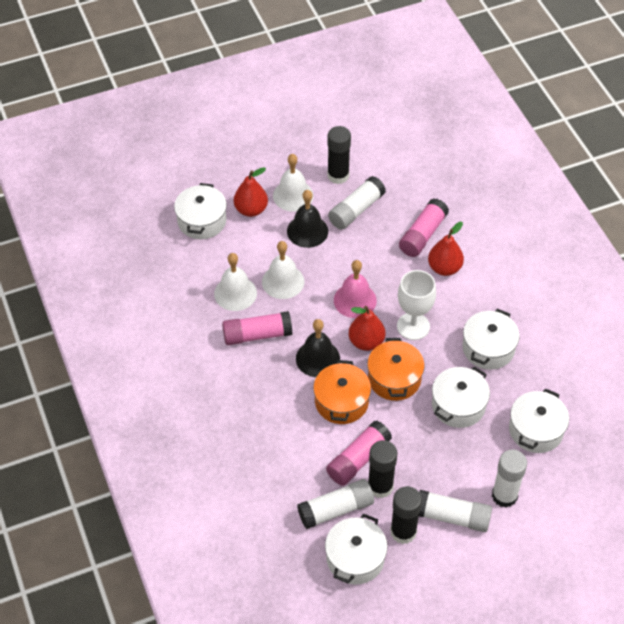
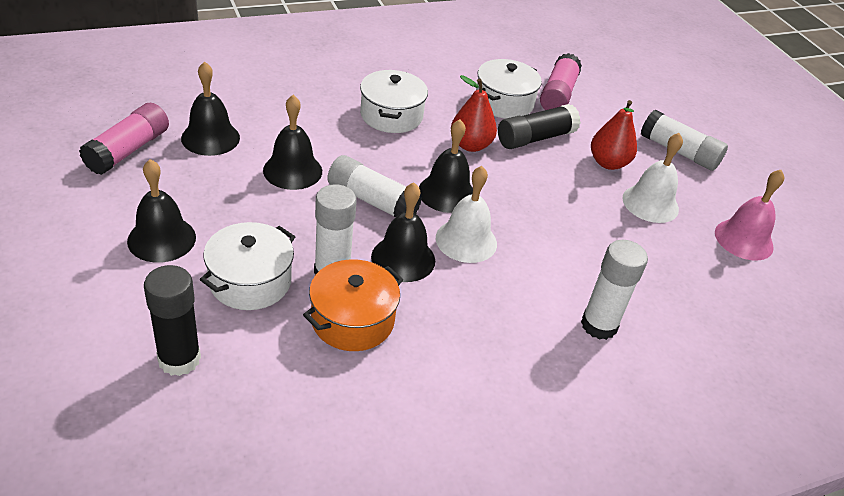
black bell: [287,190,328,248] [296,319,340,377] = 2 -> [127,159,196,263] [181,61,240,156] [263,95,322,190] [371,182,435,282] [419,119,473,213] = 5
black glue stick: [327,126,351,184] [368,440,398,498] [390,486,422,544] = 3 -> [144,265,201,376] [498,104,581,149] = 2
orange pot: [313,360,371,424] [367,338,424,401] = 2 -> [303,259,403,351] = 1
pink glue stick: [222,311,292,345] [326,420,392,486] [399,198,449,257] = 3 -> [79,103,169,175] [540,53,582,110] = 2
red pear: [234,167,268,217] [349,306,385,351] [428,222,464,276] = 3 -> [451,75,497,152] [591,100,637,170] = 2
white bell: [214,253,257,311] [262,241,304,299] [273,154,313,211] = 3 -> [436,166,497,263] [623,133,683,223] = 2
white goblet: [397,270,436,340] = 1 -> none = 0
white pot: [174,183,227,239] [325,513,388,585] [432,366,490,428] [462,309,520,370] [509,388,569,453] = 5 -> [200,222,295,310] [360,70,428,133] [476,59,542,119] = 3

